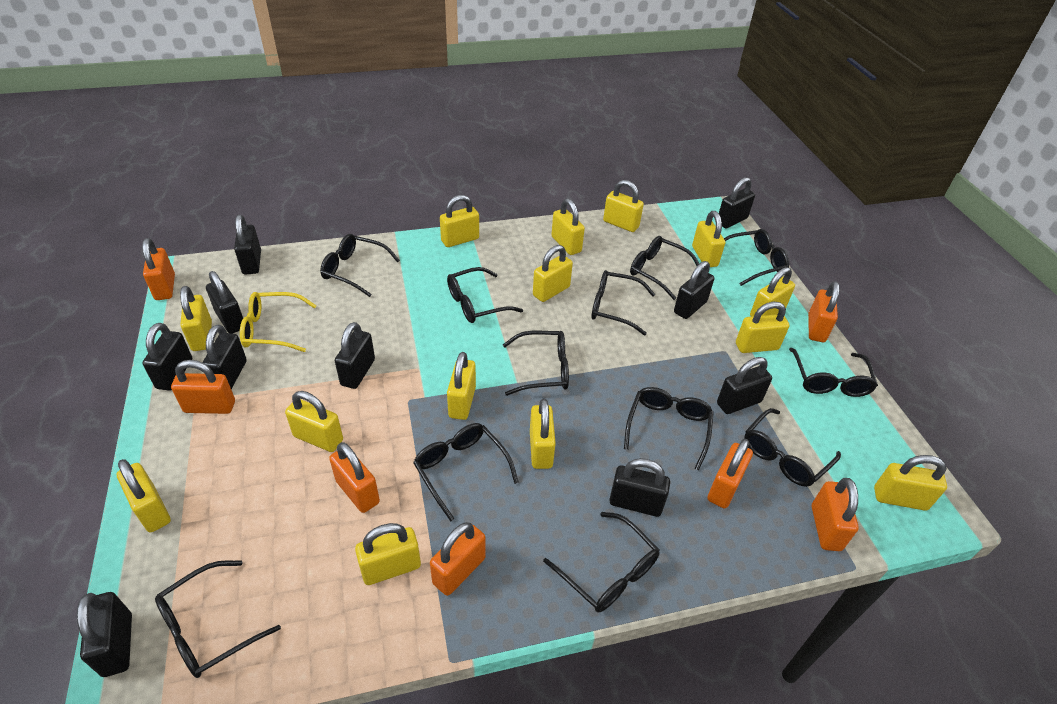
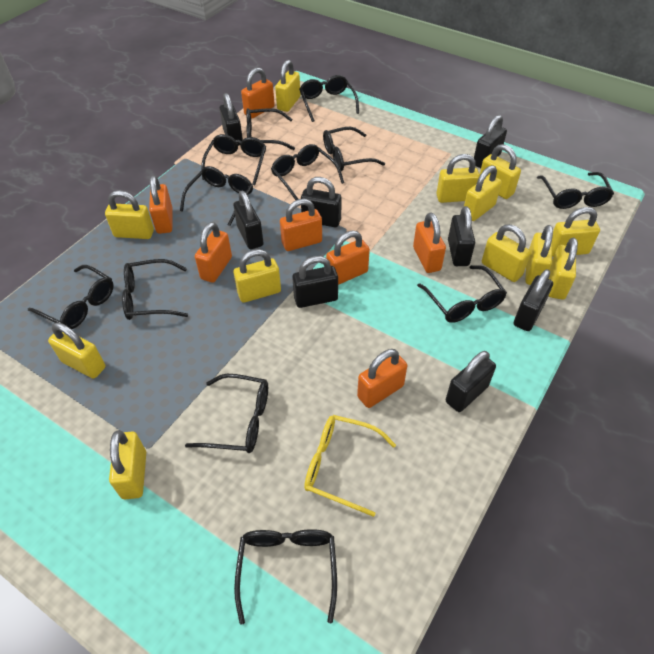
black padlock: [77,592,132,677] [142,323,192,391] [202,325,247,389] [206,271,243,334] [234,215,261,275] [335,322,375,389] [609,458,670,517] [674,261,714,319] [717,357,772,414] [719,177,755,229] = 10 -> [219,93,243,146] [233,191,264,249] [292,256,338,308] [301,177,342,227] [446,351,496,412] [448,206,475,266] [474,115,507,168] [514,269,553,331] = 8
yellow padlock: [117,459,171,532] [180,286,212,351] [285,391,343,452] [355,523,421,585] [440,195,479,247] [447,352,476,420] [530,399,556,469] [533,245,573,302] [551,199,585,255] [603,180,644,232] [692,211,725,267] [736,302,790,353] [750,267,795,317] [874,455,947,511] = 14 -> [48,322,106,379] [105,190,154,239] [109,430,146,500] [234,249,281,303] [275,60,301,112] [436,154,480,203] [464,165,502,221] [480,144,521,199] [482,224,531,282] [525,225,553,285] [549,238,578,299] [552,207,600,257] = 12

